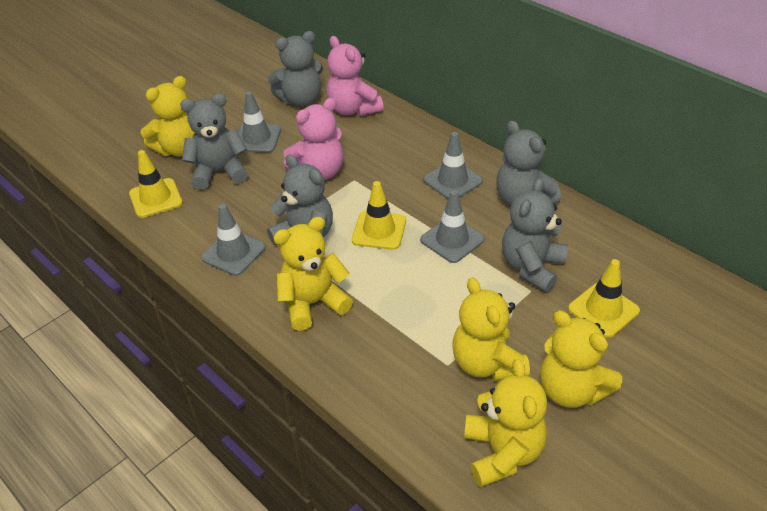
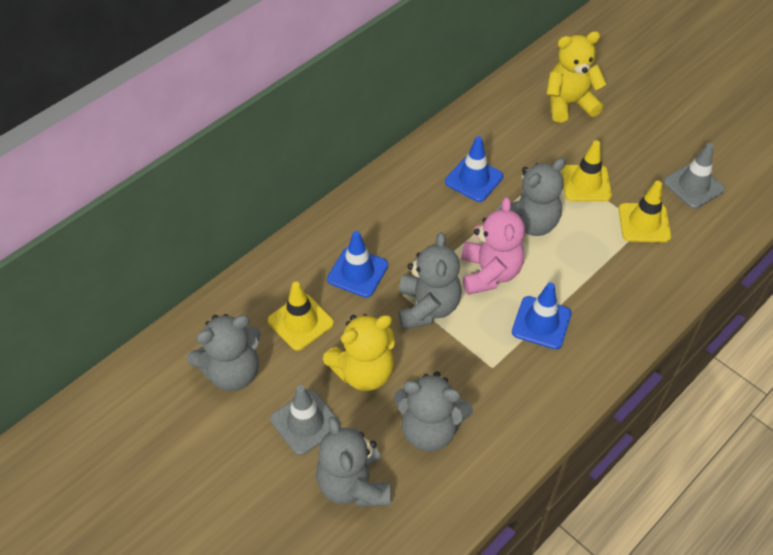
blue traffic cone: none = 0 -> [327,231,388,298] [445,136,503,202] [512,282,572,349] = 3
grey traffic cone: [201,204,266,276] [238,91,281,153] [420,190,484,263] [423,132,483,199] = 4 -> [270,385,341,455] [663,143,725,209] = 2
pink teddy bear: [283,98,343,180] [326,36,384,116] = 2 -> [461,197,525,295] = 1
yellow teddy bear: [141,76,195,156] [273,217,353,331] [452,277,530,381] [464,359,547,487] [540,310,622,408] = 5 -> [323,314,395,391] [546,31,607,123] = 2

